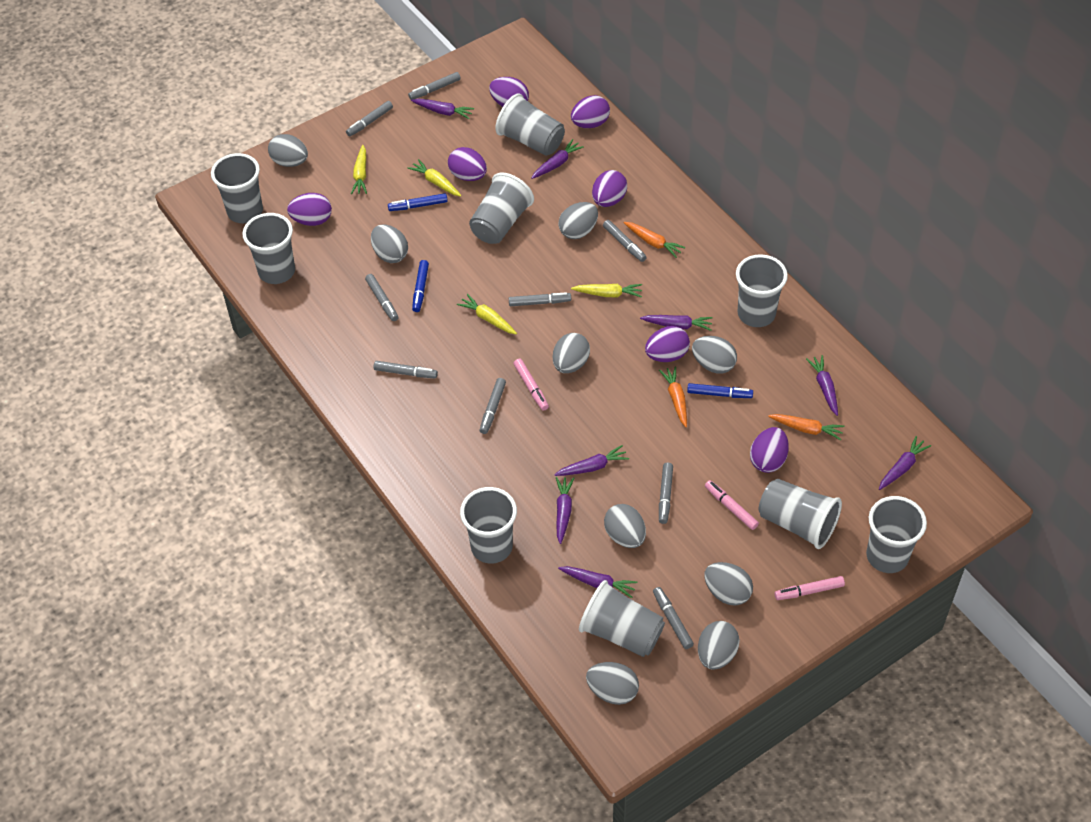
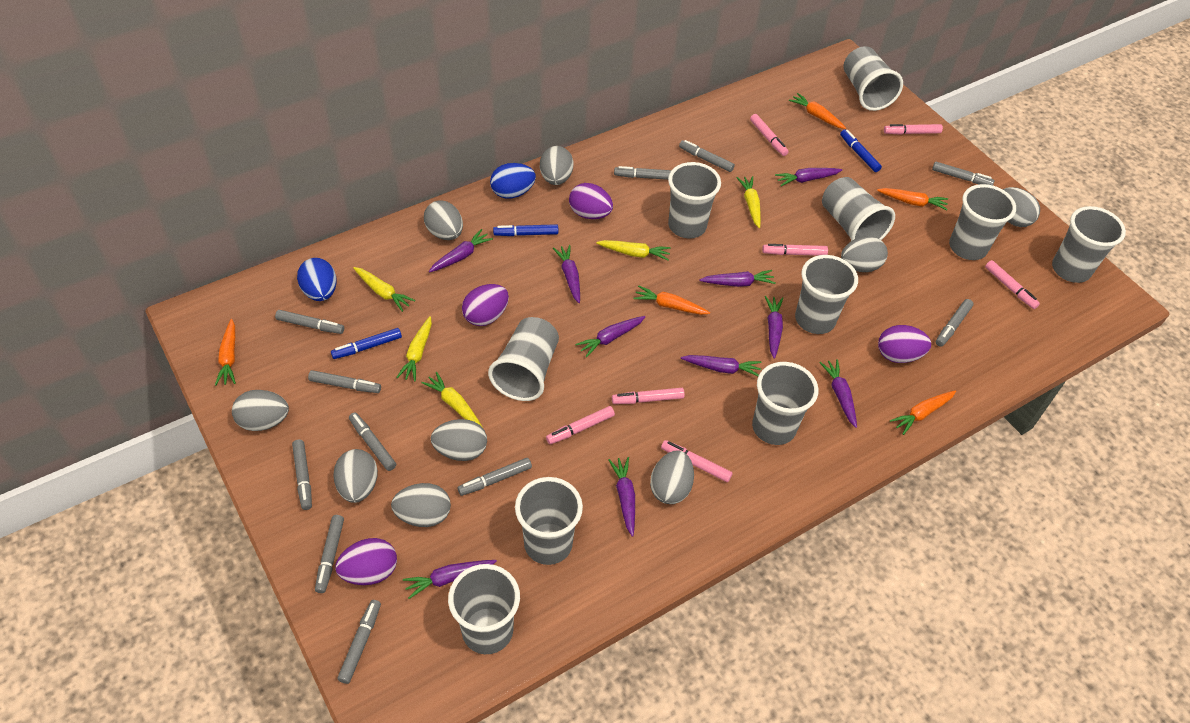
blue egg: none = 0 -> [297,258,337,301] [490,163,536,199] = 2
grey cup: [211,153,263,223] [242,213,295,284] [460,487,517,564] [469,173,534,244] [495,93,565,156] [579,580,665,657] [736,254,788,327] [759,479,842,549] [866,496,927,573] = 9 -> [448,564,520,654] [488,317,559,401] [515,477,583,565] [668,162,721,238] [752,362,818,445] [795,255,858,334] [822,177,895,241] [843,46,903,111] [949,184,1016,260] [1052,206,1126,283] = 10
grey marker: [346,101,393,136] [365,274,398,321] [374,361,438,378] [408,72,461,100] [480,378,506,434] [509,292,571,306] [603,220,647,262] [653,587,694,649] [659,463,673,524] = 9 -> [275,310,344,334] [292,440,312,510] [308,370,381,393] [315,515,344,593] [337,600,381,684] [349,412,396,471] [458,458,532,496] [614,166,672,180] [679,140,735,172] [932,162,994,185] [936,299,973,347] = 11
orange carrot: [624,222,685,258] [659,366,687,427] [768,414,844,440] = 3 -> [215,319,236,386] [634,286,710,315] [789,93,846,129] [877,188,948,210] [890,391,956,435] = 5
pink marker: [513,359,549,411] [705,480,759,530] [775,576,845,600] = 3 -> [546,406,615,444] [612,388,685,404] [661,440,733,482] [750,114,789,156] [762,244,828,256] [884,124,943,135] [985,260,1040,309] = 7
purple carrot: [411,99,474,119] [532,139,584,179] [554,445,629,476] [556,477,574,544] [558,566,637,598] [640,315,713,331] [806,355,838,416] [879,436,931,490] = 8 -> [403,560,497,599] [429,229,493,272] [553,245,580,303] [575,316,645,357] [608,457,635,536] [681,355,762,376] [699,270,776,287] [765,296,783,359] [775,168,842,186] [820,359,857,428] = 10
purple egg: [287,193,332,226] [448,147,487,181] [489,77,529,107] [571,95,610,128] [592,170,627,207] [645,326,690,362] [750,427,789,473] = 7 -> [335,538,397,585] [462,284,509,326] [569,183,613,219] [878,325,931,363] = 4
yellow carrot: [351,145,367,194] [408,159,462,197] [457,294,517,334] [571,284,642,298] = 4 -> [353,267,415,312] [396,316,432,382] [421,372,483,428] [596,240,671,261] [737,176,761,228] = 5

